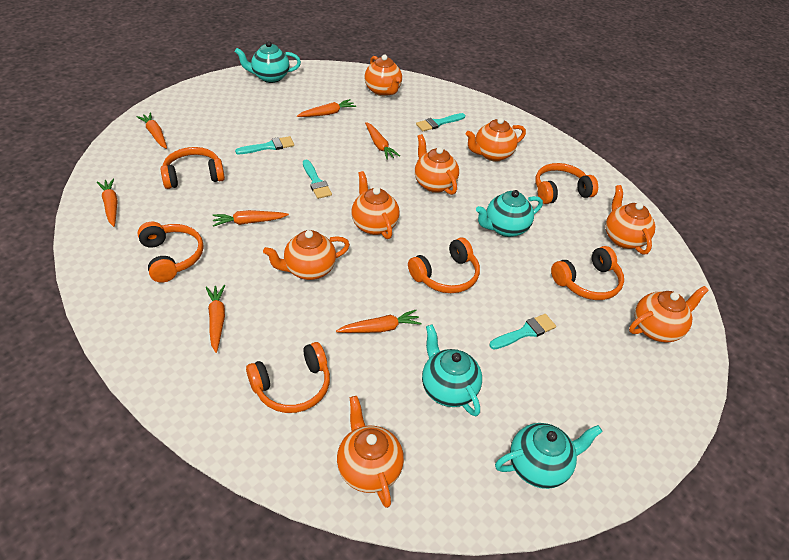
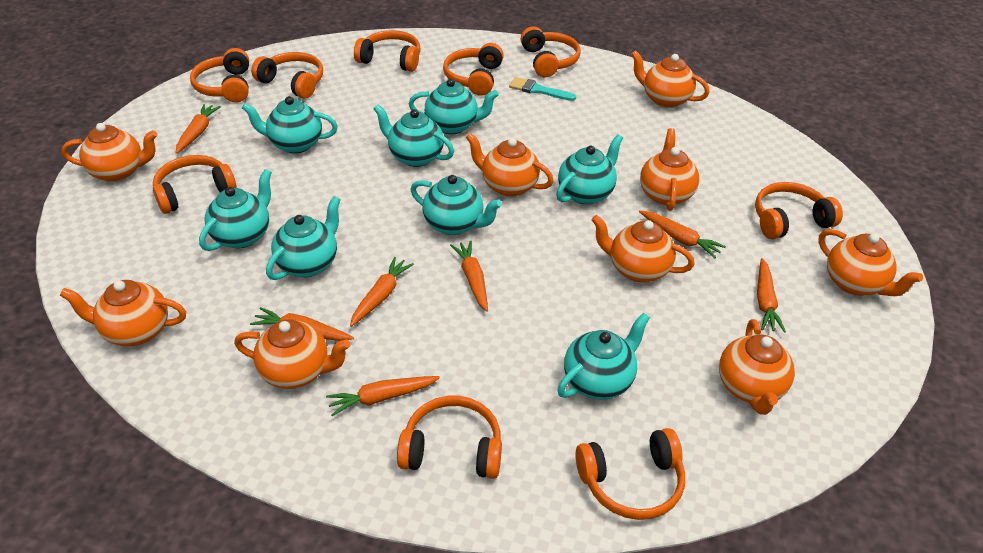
orange headphones: [138,222,204,283] [161,147,225,189] [246,342,330,413] [408,237,480,293] [535,163,598,204] [551,246,624,300] = 6 -> [153,155,237,214] [190,48,249,102] [251,52,323,99] [354,30,421,72] [397,396,502,479] [443,43,504,96] [521,27,581,77] [575,428,685,520] [755,182,843,239] = 9
orange teapot: [263,230,350,280] [337,396,404,508] [351,171,400,239] [364,54,402,96] [415,134,459,195] [466,117,526,162] [605,185,655,254] [629,286,709,342] = 8 -> [60,280,186,346] [62,123,157,182] [234,319,350,389] [466,133,554,197] [591,215,695,283] [631,50,710,108] [640,128,699,211] [719,319,795,415] [818,229,923,296] = 9
turquoise brush: [235,136,294,154] [303,160,332,199] [416,113,465,131] [489,314,556,349] = 4 -> [509,77,576,101] = 1
turquoise teapot: [235,41,301,83] [422,325,482,416] [476,190,543,237] [495,423,603,489] = 4 -> [199,169,272,251] [242,96,338,154] [266,196,341,280] [373,104,454,167] [409,79,499,135] [410,175,502,235] [556,134,623,205] [557,312,650,400] = 8

